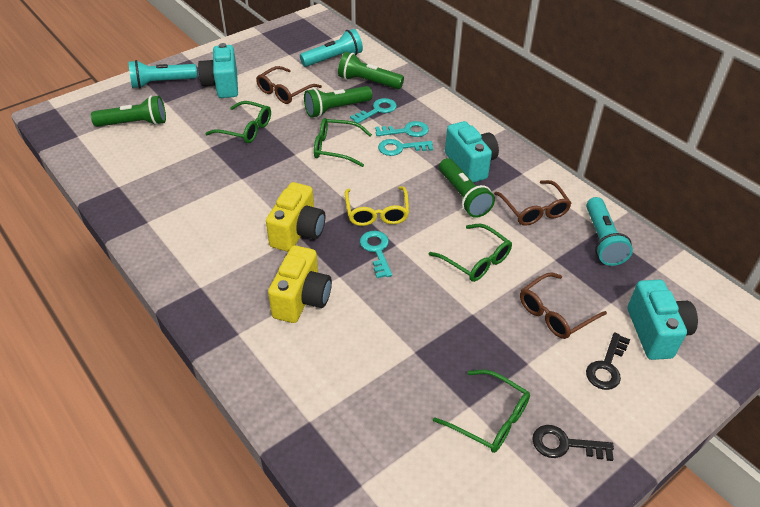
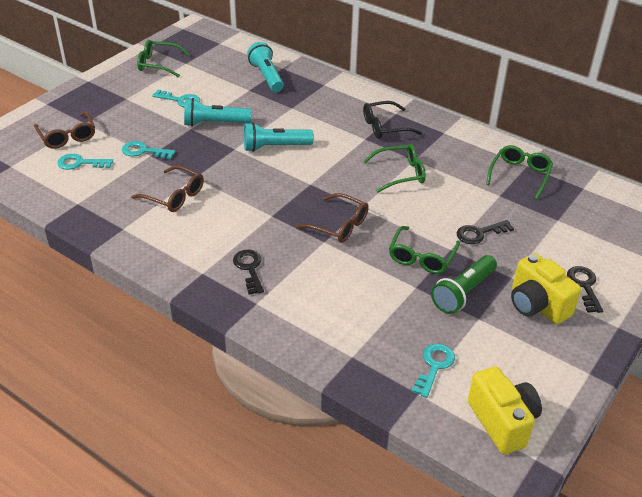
black glasses: none = 0 -> [363,101,422,139] = 1
black key: [532,425,614,461] [586,332,630,390] = 2 -> [233,250,264,295] [457,220,514,244] [567,266,603,313] = 3
green flashlight: [91,95,166,127] [304,86,372,117] [338,52,404,89] [439,158,495,218] = 4 -> [431,255,497,314] = 1
turquoise camera: [198,43,238,98] [445,121,499,183] [628,280,698,360] = 3 -> none = 0
yellow glasses: [345,186,409,226] = 1 -> none = 0

